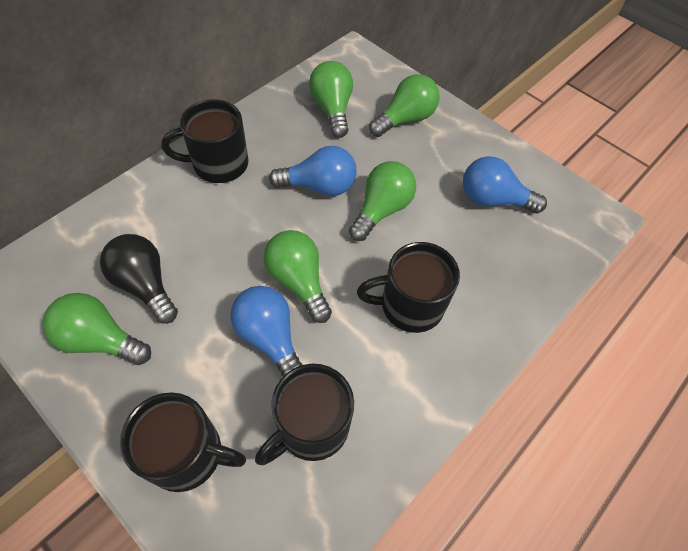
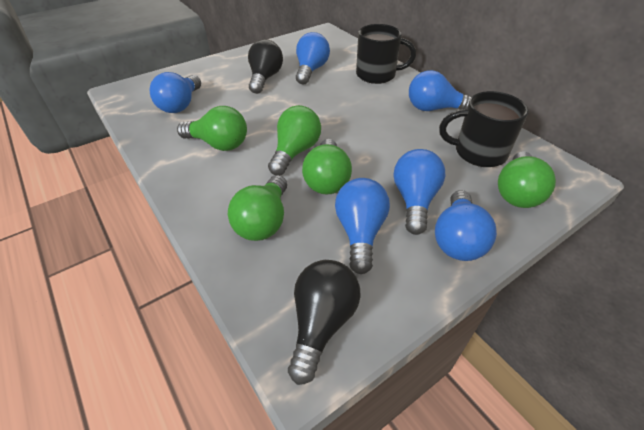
black light bulb: [100,234,178,324] = 1 -> [248,39,283,94] [288,260,361,385] = 2
black mug: [120,392,246,492] [162,99,248,183] [255,364,354,465] [357,242,460,333] = 4 -> [356,24,416,84] [439,91,529,167] = 2
blue light bulb: [230,286,302,376] [269,146,357,196] [463,156,547,213] = 3 -> [150,72,201,113] [296,32,330,85] [335,178,390,274] [394,149,445,235] [409,70,471,111] [435,190,497,261] = 6

